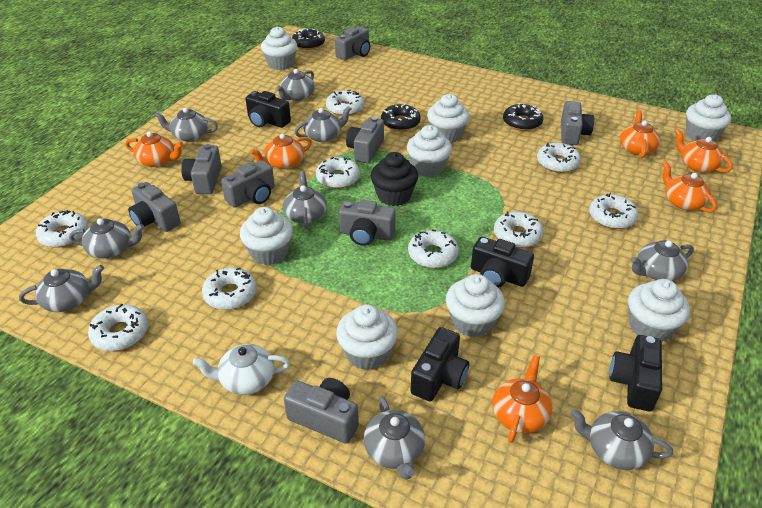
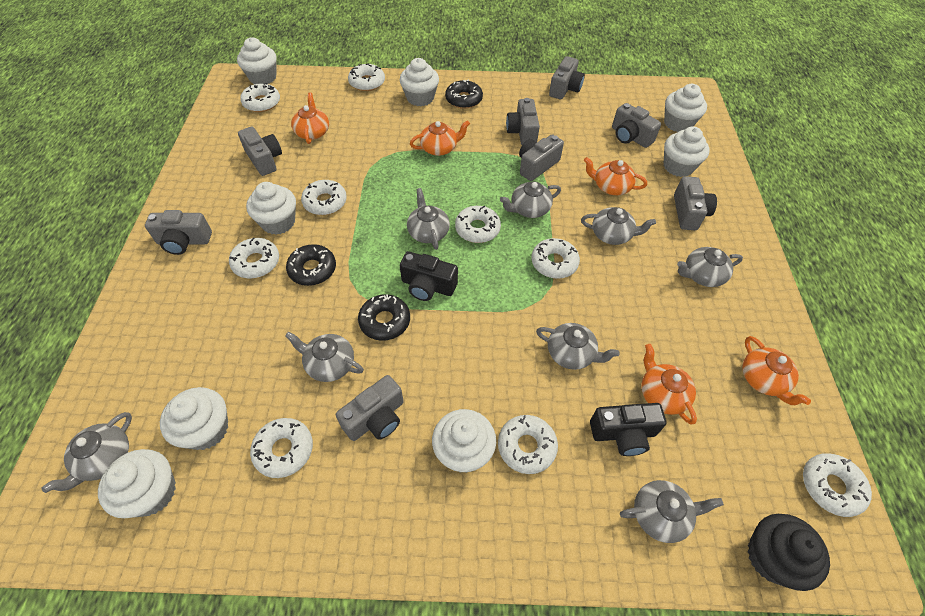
black camera: [245,91,291,128] [410,327,469,402] [471,237,534,288] [609,335,662,412] = 4 -> [400,251,458,301] [590,403,666,456] = 2
grey teapot: [19,265,104,312] [69,218,144,258] [154,107,218,142] [276,69,315,101] [283,171,327,229] [295,106,351,142] [364,396,425,480] [570,409,673,470] [631,240,694,281] = 9 -> [41,412,132,493] [285,332,364,382] [407,188,450,250] [500,182,561,218] [536,323,620,370] [581,207,656,245] [620,480,724,543] [677,247,743,287] = 8
orange teapot: [126,131,183,167] [250,133,312,169] [492,355,552,443] [620,110,660,158] [662,161,717,213] [675,129,733,173] = 6 -> [291,93,329,144] [410,120,470,156] [584,157,647,195] [641,344,697,425] [742,336,811,405] = 5
white teapot: [193,344,290,395] = 1 -> none = 0

